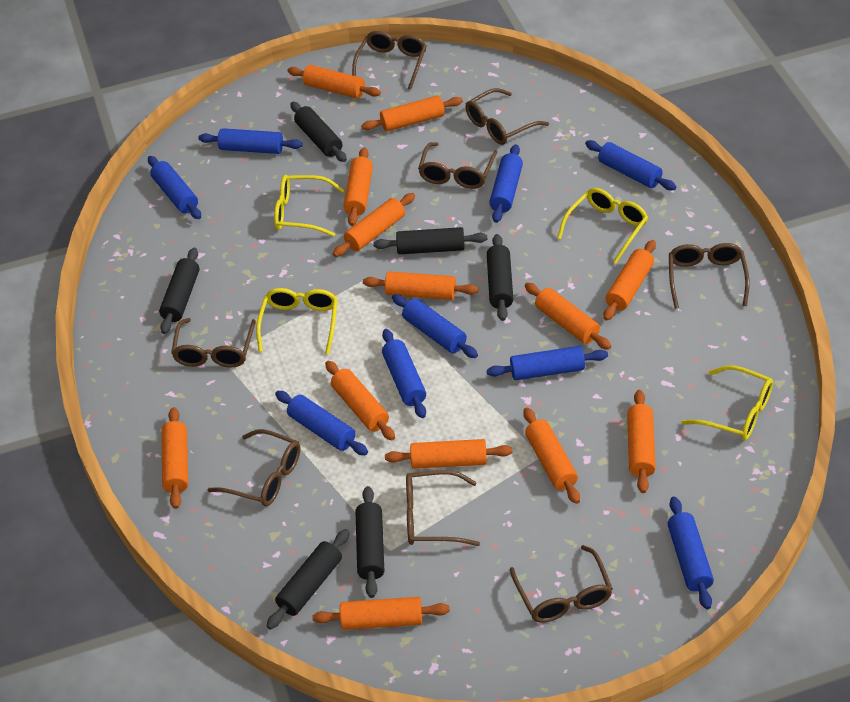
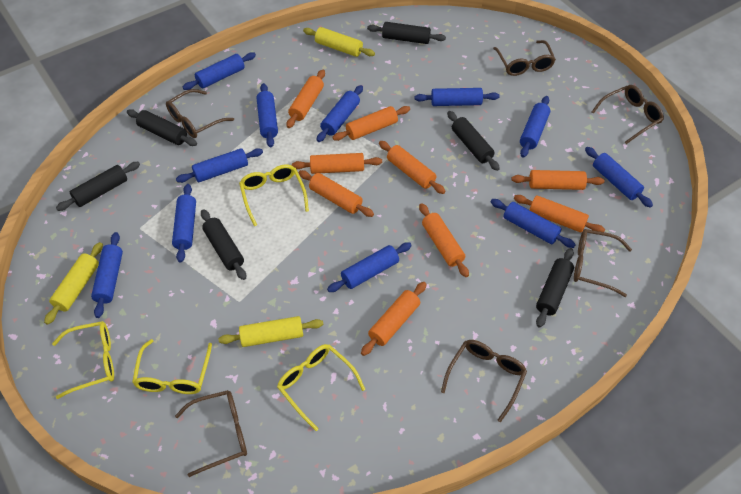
blue rolling pin: [148,156,201,219] [198,128,303,154] [275,391,368,455] [382,329,426,418] [392,294,478,358] [487,346,608,381] [489,144,523,223] [585,140,676,190] [668,496,714,609] = 9 -> [91,232,123,318] [172,184,196,263] [176,148,263,183] [183,52,256,90] [256,83,278,148] [317,85,363,142] [327,242,412,292] [415,88,500,106] [490,199,576,248] [520,96,550,157] [585,147,653,208] = 11
brown glasses: [171,318,256,368] [207,429,301,506] [352,31,427,90] [406,470,480,546] [418,142,497,189] [465,88,549,145] [510,545,613,623] [669,243,750,309] = 8 -> [166,89,234,138] [175,390,247,477] [441,340,527,422] [493,40,556,76] [574,229,632,297] [592,85,664,144] = 6
orange rolling pin: [161,407,188,509] [288,65,381,98] [313,597,450,630] [325,361,395,441] [333,193,415,257] [344,147,373,226] [361,95,463,132] [363,271,478,300] [385,439,512,469] [523,408,580,504] [525,283,611,350] [603,240,656,321] [627,390,656,493] = 13 -> [287,70,325,128] [292,153,382,174] [298,170,374,217] [332,106,410,141] [361,282,427,356] [379,141,446,194] [419,203,469,277] [511,170,604,190] [514,195,605,233] = 9
yellow rolling pin: none = 0 -> [44,242,103,325] [218,316,323,347] [303,27,375,57] = 3

